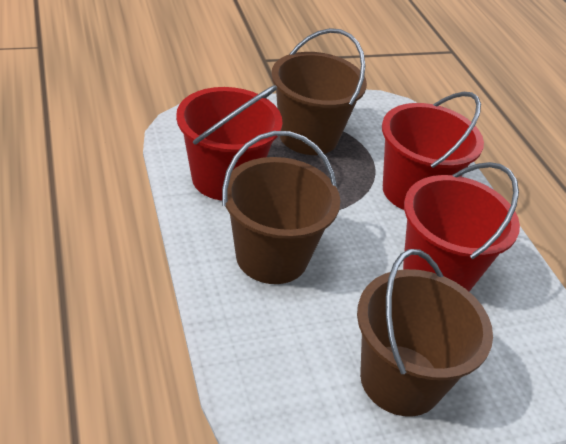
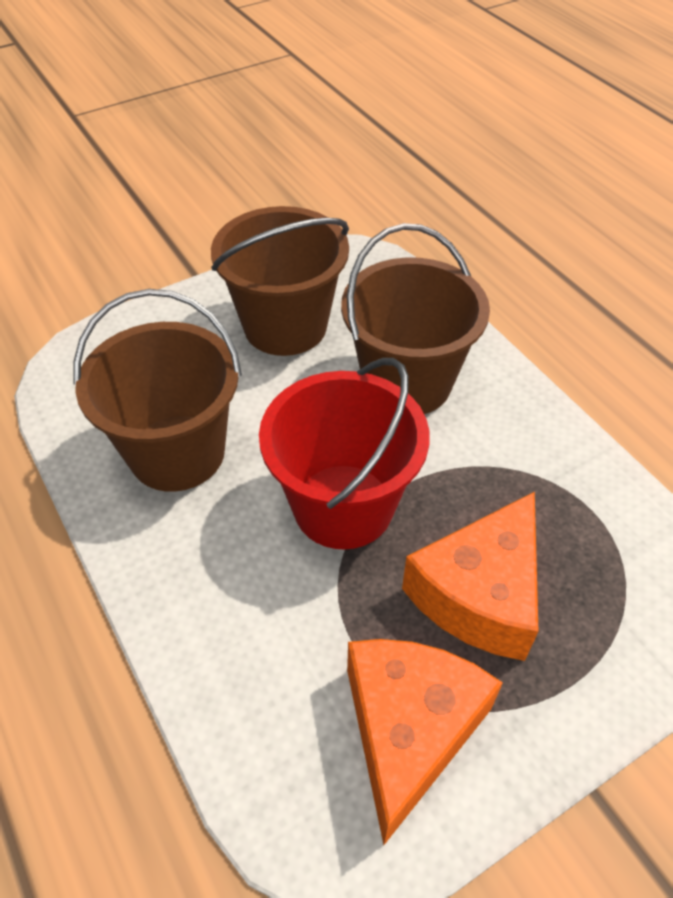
orange cheese: none = 0 -> [347,639,503,845] [402,492,538,661] = 2
red bucket: [176,85,283,201] [382,92,484,210] [403,162,520,291] = 3 -> [259,358,430,550] = 1

